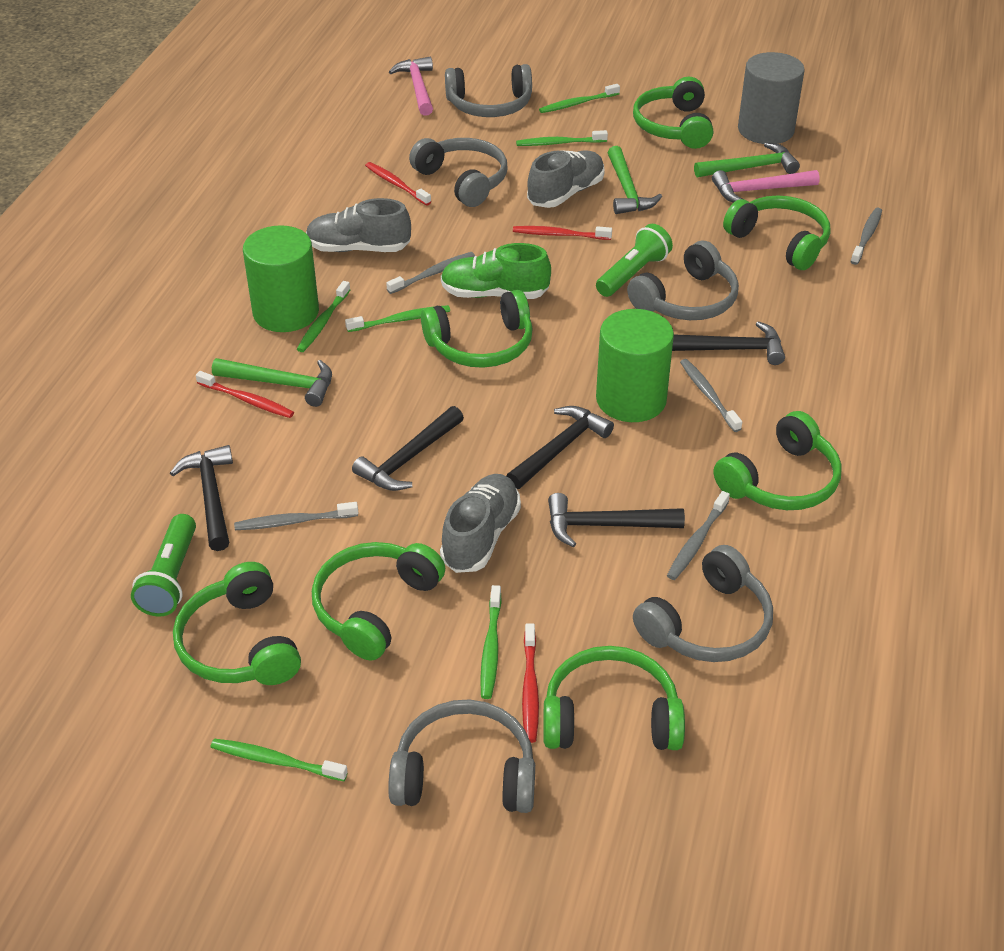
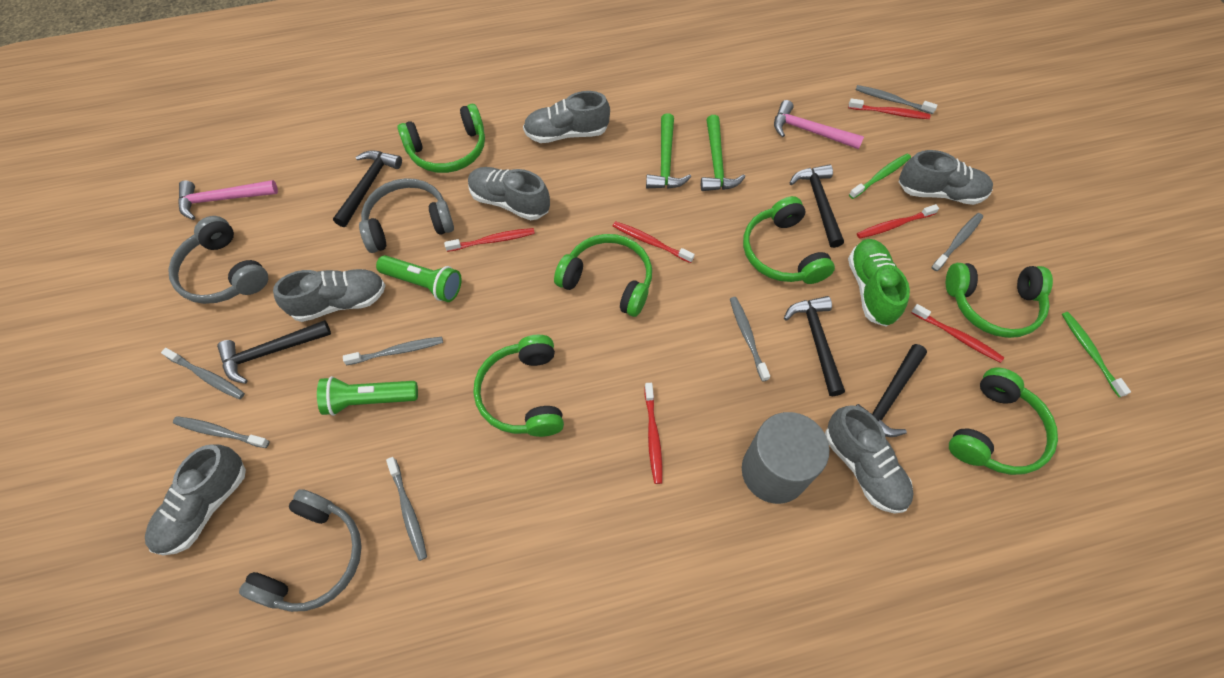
green cylinder: [243,225,319,332] [596,309,674,422] = 2 -> none = 0
green hammer: [212,358,332,407] [608,146,662,214] [694,142,800,177] = 3 -> [646,113,691,189] [701,115,745,191] = 2
green headphones: [173,562,301,685] [312,542,445,661] [421,290,533,368] [543,646,685,750] [633,77,713,149] [714,411,842,510] [723,195,831,270] = 7 -> [398,104,485,173] [473,335,564,437] [554,234,652,317] [743,196,835,284] [946,263,1053,338] [949,368,1058,475] = 6
green toothbrush: [211,738,348,781] [297,281,350,352] [345,305,450,332] [480,585,502,699] [516,130,608,146] [539,84,620,113] = 6 -> [849,154,911,199] [1062,312,1131,397] = 2
grey headphones: [388,699,535,813] [409,138,508,207] [445,64,532,117] [627,241,739,320] [633,545,773,662] = 5 -> [168,216,268,304] [239,489,362,612] [359,178,454,253] = 3
grey shoe: [306,198,411,252] [440,474,521,573] [527,150,605,208] = 3 -> [145,444,246,555] [273,269,386,322] [468,167,550,220] [523,91,610,143] [825,405,913,514] [898,150,993,205] = 6
grey toothbrush: [234,502,358,530] [386,252,475,294] [667,491,730,580] [680,359,742,432] [851,208,882,265] = 5 -> [161,348,245,399] [173,416,269,448] [343,337,443,365] [386,457,427,561] [730,297,770,382] [856,85,937,114] [931,213,983,271] = 7
red toothbrush: [196,371,294,418] [365,162,431,205] [513,226,612,240] [522,623,539,743] = 4 -> [444,228,535,252] [613,221,695,263] [645,383,663,484] [848,98,930,119] [857,204,939,239] [911,304,1004,363] = 6

